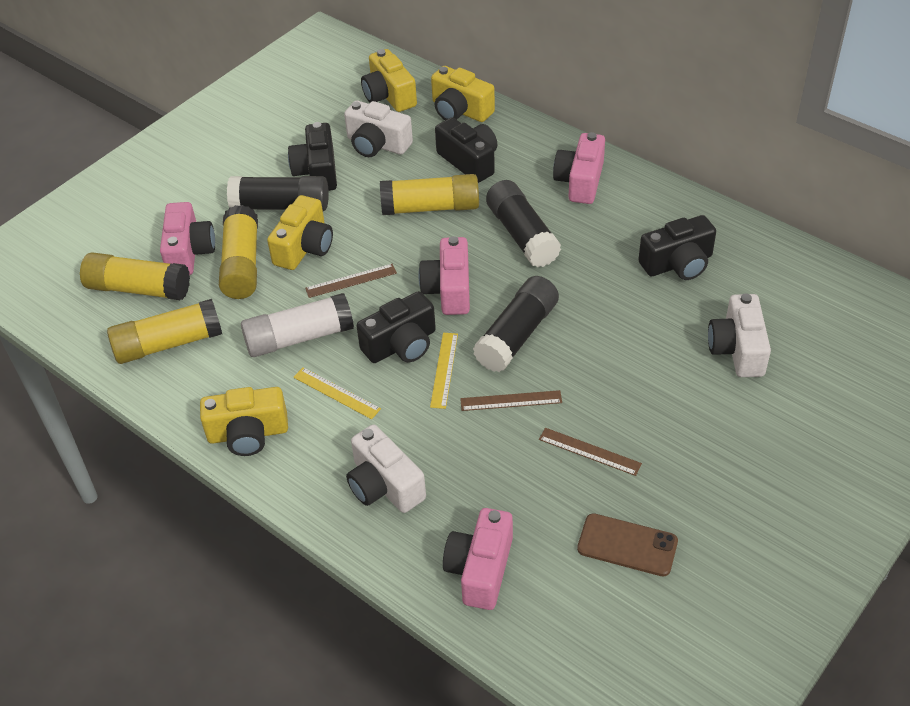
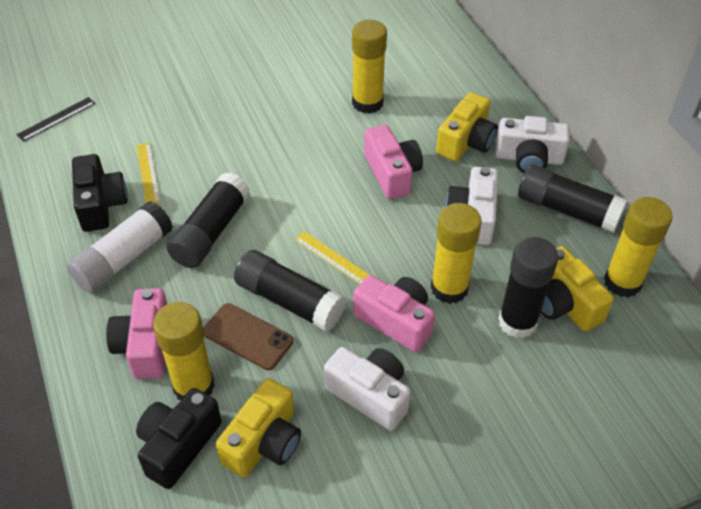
black camera: [288,122,337,191] [357,291,436,363] [435,117,498,183] [638,215,716,280] = 4 -> [72,154,128,232] [136,388,222,489] = 2
black glue stick: [227,176,329,211] [473,276,559,372] [486,180,561,267] = 3 -> [167,172,250,268] [234,250,346,332] [498,237,558,339] [518,165,628,233] = 4
black ruler: none = 0 -> [17,97,96,142] = 1
brown ruler: [305,264,397,298] [460,390,562,411] [539,428,642,476] = 3 -> none = 0
pink camera: [160,202,215,275] [418,236,470,315] [443,508,513,610] [553,132,605,204] = 4 -> [106,288,167,379] [353,275,435,352] [364,125,423,199] = 3
yellow camera: [200,387,288,456] [267,195,333,270] [361,49,417,112] [431,66,495,122] = 4 -> [216,378,301,478] [436,92,498,162] [541,246,614,331] = 3

